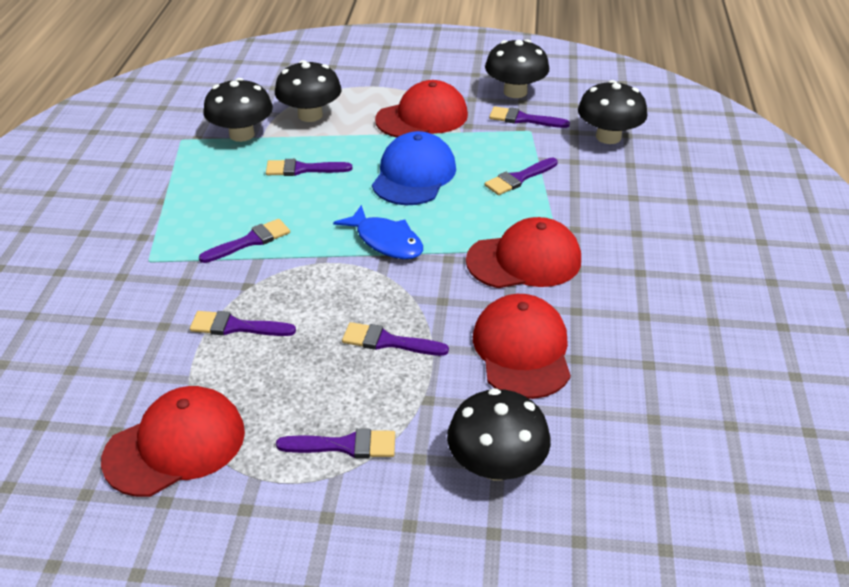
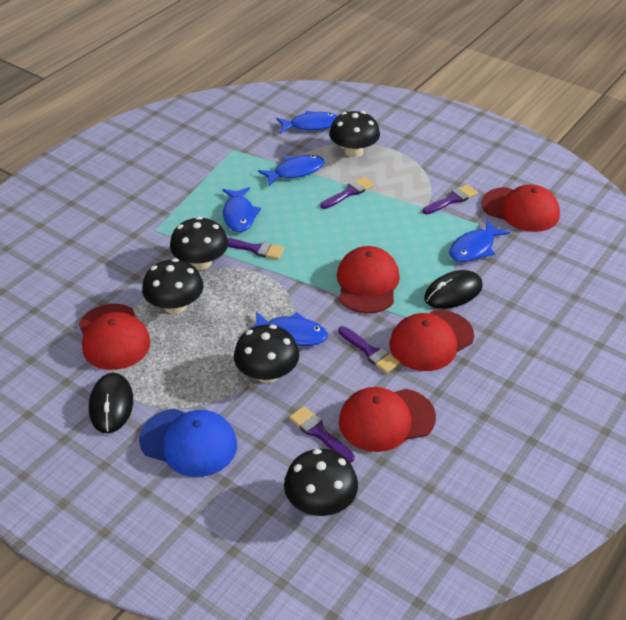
black mouse: none = 0 -> [89,373,133,433] [424,270,483,309] = 2
blue fish: [333,205,423,259] = 1 -> [223,187,261,232] [250,311,328,346] [258,155,324,186] [276,111,337,133] [449,220,510,262] = 5
purple brush: [190,311,296,336] [199,219,290,263] [266,159,352,176] [276,429,395,458] [342,322,449,356] [484,158,558,195] [489,106,570,128] = 7 -> [227,238,285,260] [289,406,355,463] [321,176,374,209] [338,326,400,373] [423,184,478,214] = 5
red cap: [101,386,245,497] [375,80,468,137] [466,217,581,288] [473,294,571,399] = 4 -> [79,304,151,370] [337,246,400,313] [339,387,436,452] [389,310,474,371] [482,185,560,232] = 5

